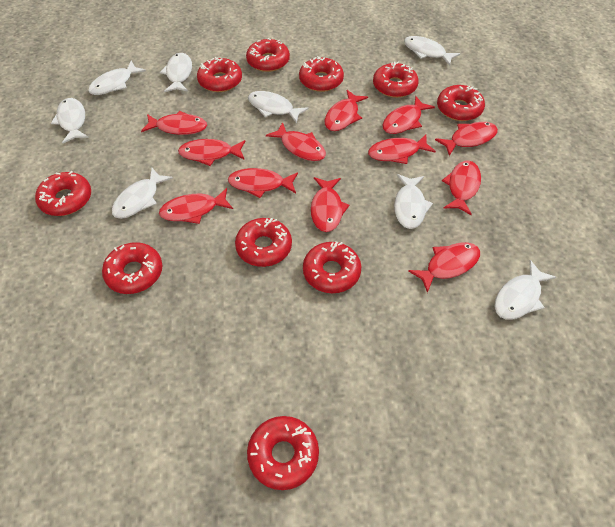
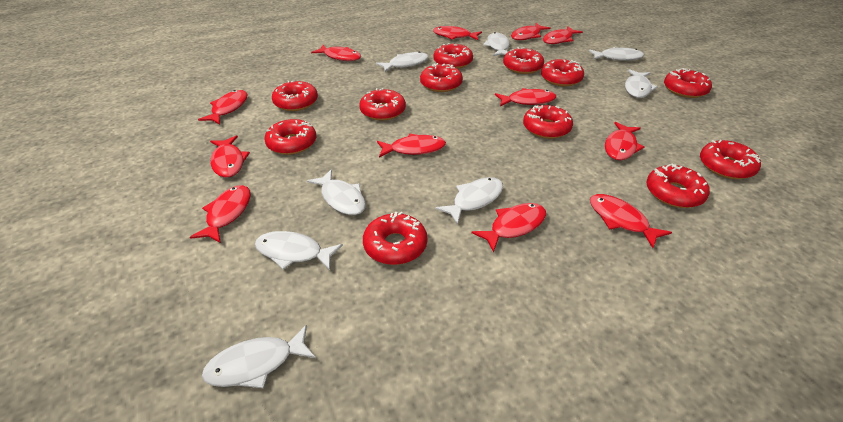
red donut: [35,171,91,216] [102,242,162,294] [197,57,242,92] [235,218,292,267] [246,38,290,72] [247,416,319,490] [299,56,344,92] [303,241,361,293] [373,62,419,98] [437,85,485,121] = 10 -> [264,119,316,155] [272,80,318,111] [359,88,406,121] [363,212,427,265] [420,63,463,92] [433,43,473,69] [503,47,544,74] [523,105,573,139] [541,59,584,86] [647,163,710,208] [664,68,712,98] [700,140,761,179] = 12

